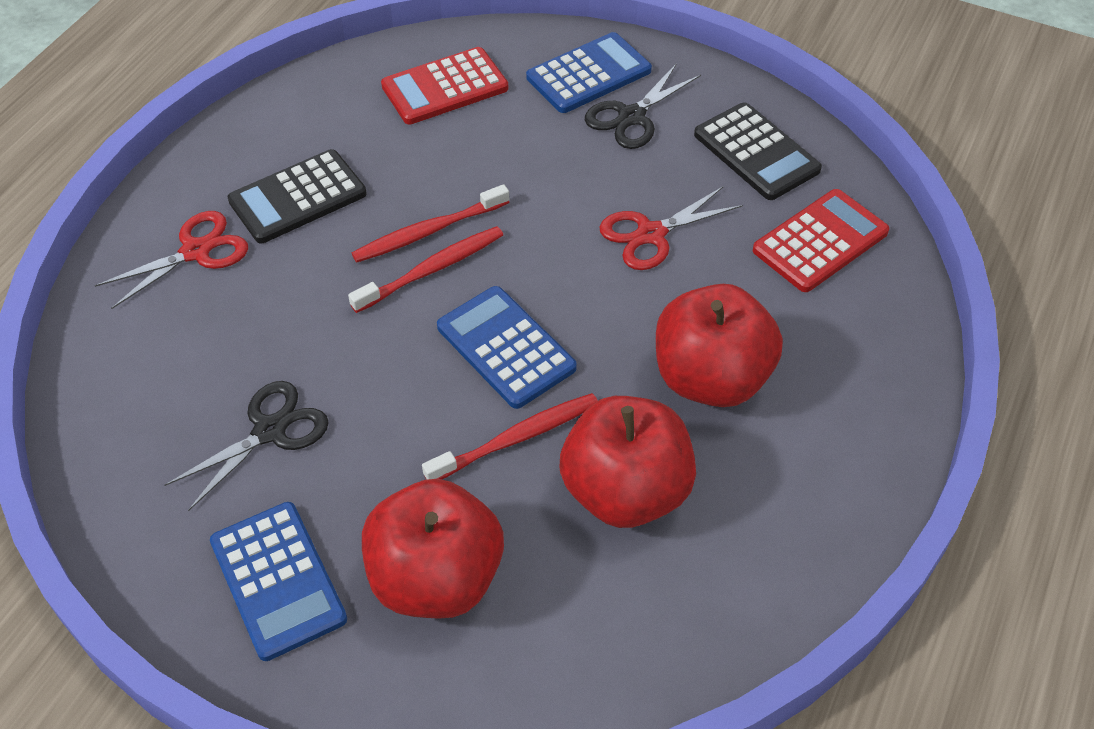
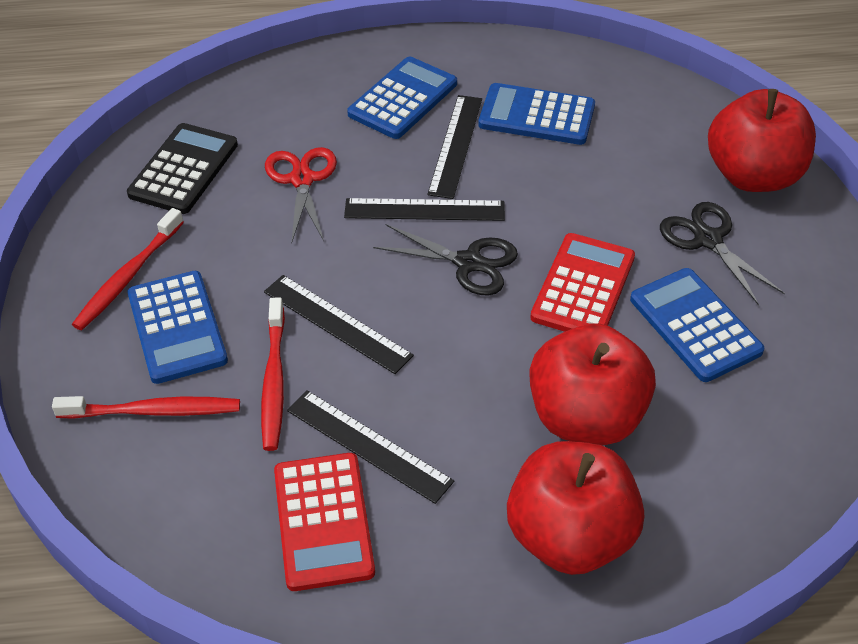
black calculator: [228,149,367,243] [694,102,822,200] = 2 -> [127,123,238,214] = 1
black ruler: none = 0 -> [264,275,414,374] [287,390,454,504] [344,198,505,221] [427,95,482,199] = 4
blue calculator: [210,502,347,661] [437,286,577,409] [526,32,652,113] = 3 -> [128,271,228,384] [347,56,457,139] [478,83,595,145] [630,268,765,382] = 4
red scissors: [95,211,248,309] [600,186,743,270] = 2 -> [265,147,337,243] = 1

